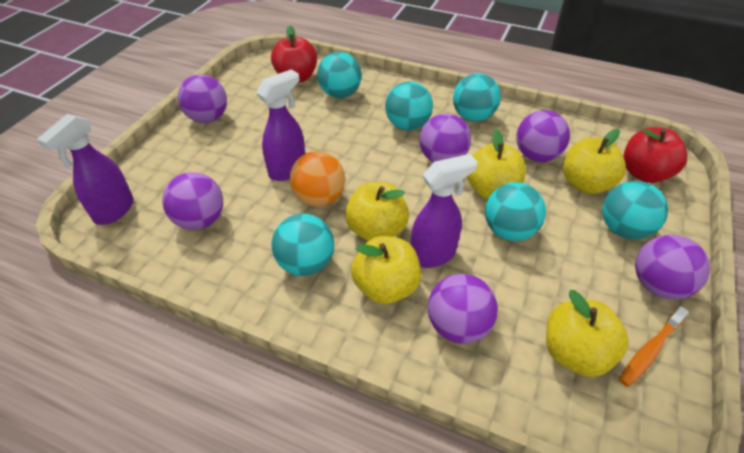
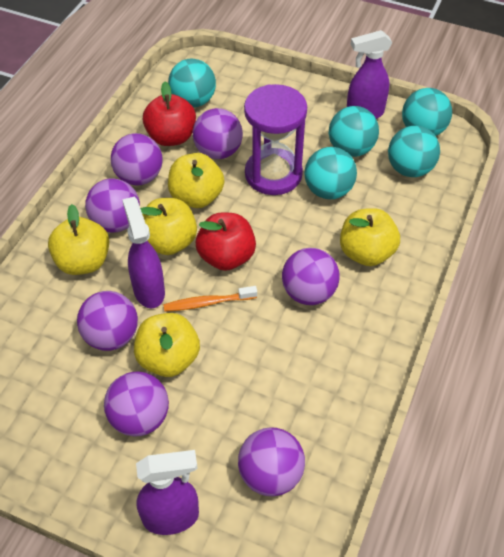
orange ball: [290,151,345,207] = 1 -> none = 0
purple ball: [162,172,223,230] [178,75,227,123] [420,113,471,163] [428,274,498,344] [516,110,570,162] [635,235,710,299] = 6 -> [77,291,138,351] [85,178,140,233] [104,371,169,437] [111,133,163,185] [193,108,243,159] [238,427,305,496] [282,248,340,305] = 7
purple hourglass: none = 0 -> [244,84,307,195] = 1
turquoise ball: [272,214,334,276] [317,52,362,98] [385,81,433,131] [453,73,501,122] [485,182,546,241] [602,181,668,239] = 6 -> [168,59,216,107] [304,147,357,199] [329,106,379,157] [388,126,440,177] [402,88,452,136] = 5

